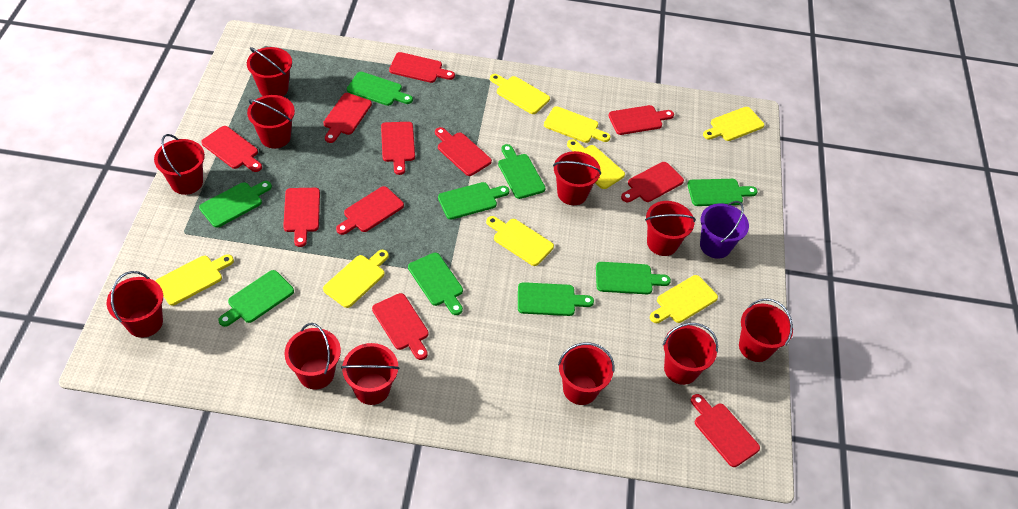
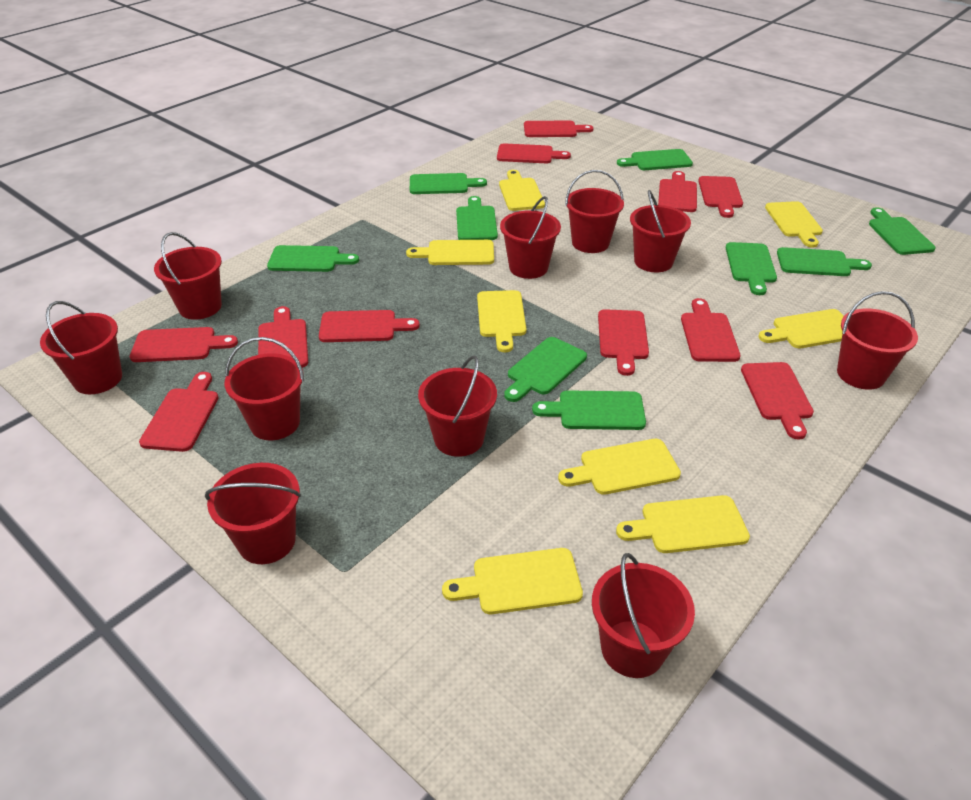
purple bucket: [700,201,749,259] = 1 -> none = 0
red bucket: [107,271,163,338] [154,134,205,195] [247,47,292,96] [247,95,295,148] [284,323,341,389] [341,343,399,405] [553,151,601,205] [558,342,615,405] [645,201,696,256] [663,323,718,385] [739,298,793,362] = 11 -> [40,301,122,394] [154,232,222,320] [205,463,301,564] [225,337,304,440] [418,355,497,457] [500,196,561,279] [565,170,624,253] [592,553,695,678] [630,190,691,272] [837,291,918,390] = 10

